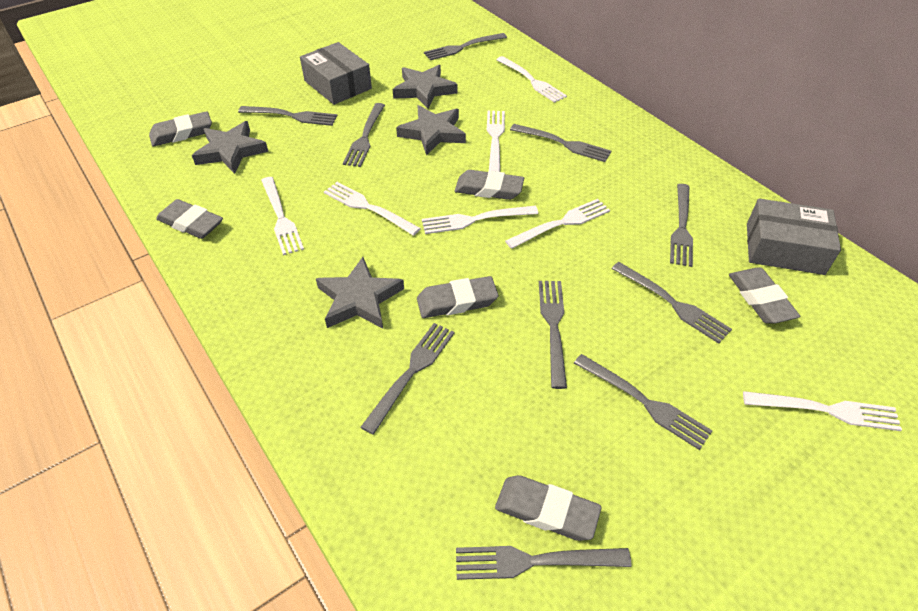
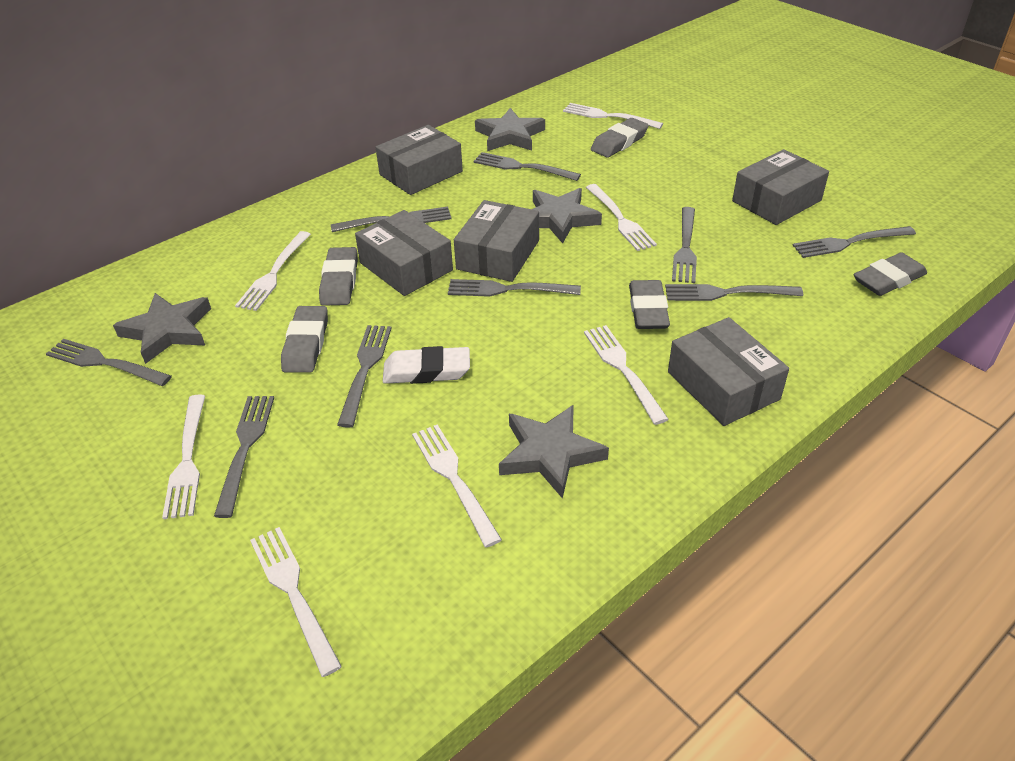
grey box: [300,42,372,105] [747,199,841,275] = 2 -> [355,210,453,296] [376,125,463,195] [454,200,539,282] [668,317,789,426] [732,149,829,225] = 5
grey eraser: [149,111,212,147] [156,199,223,239] [417,276,498,318] [455,170,524,200] [495,475,602,541] [729,268,800,324] = 6 -> [281,306,328,373] [319,247,358,306] [591,118,649,158] [629,280,670,329] [854,252,927,296] = 5
grey fork: [238,106,337,126] [343,103,385,167] [360,323,454,435] [424,33,507,60] [456,546,632,580] [510,124,611,162] [539,281,567,389] [574,354,712,450] [612,262,732,344] [670,184,693,267] = 10 -> [46,339,172,386] [214,396,274,518] [331,207,452,232] [337,325,392,428] [448,279,581,297] [474,152,581,181] [665,284,803,301] [672,207,697,283] [792,226,916,258] = 9
white eraser: none = 0 -> [383,346,470,384] = 1

